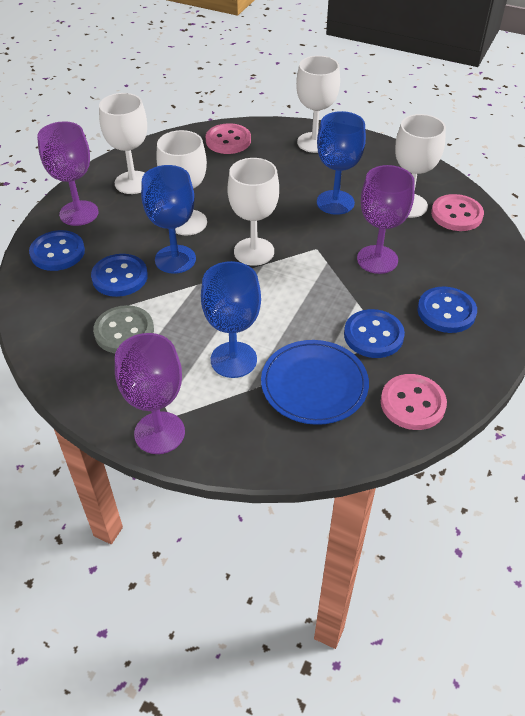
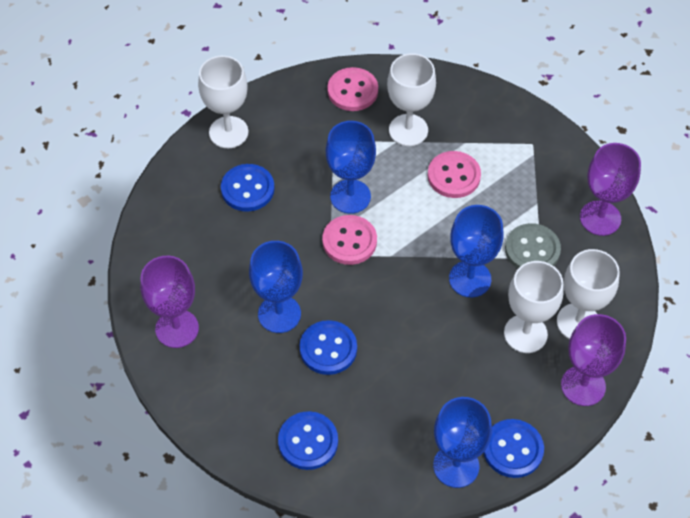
blue goblet: [141,165,196,274] [201,261,261,378] [317,111,366,215] = 3 -> [249,241,303,333] [326,121,376,214] [433,397,492,488] [449,205,503,297] = 4
blue plate: [261,340,369,425] = 1 -> none = 0
white goblet: [99,93,147,194] [156,130,207,235] [228,158,279,266] [296,56,340,153] [395,114,446,218] = 5 -> [198,56,248,148] [387,53,436,146] [504,261,564,353] [557,249,620,339] = 4

